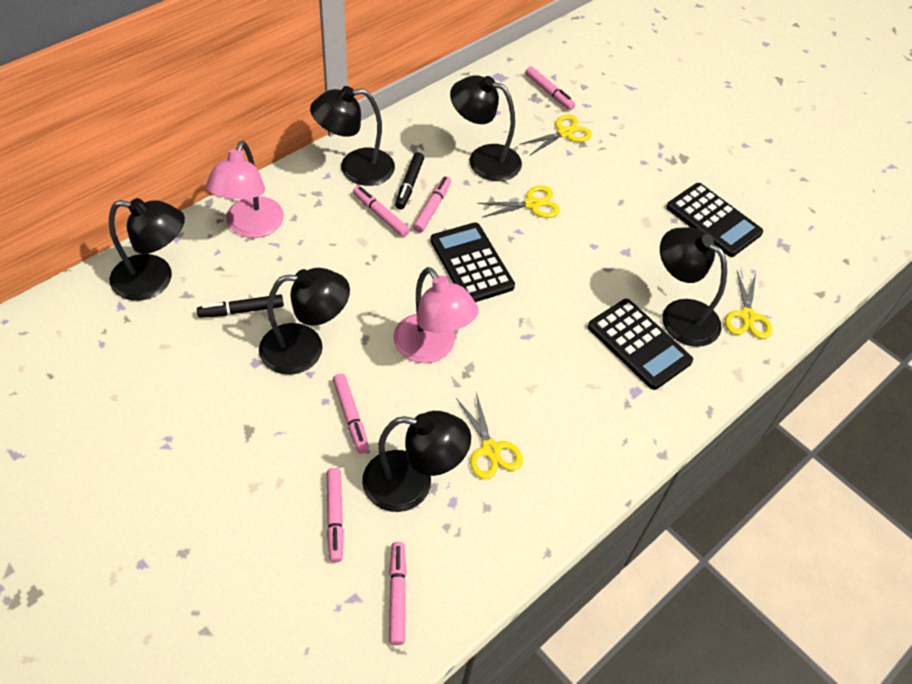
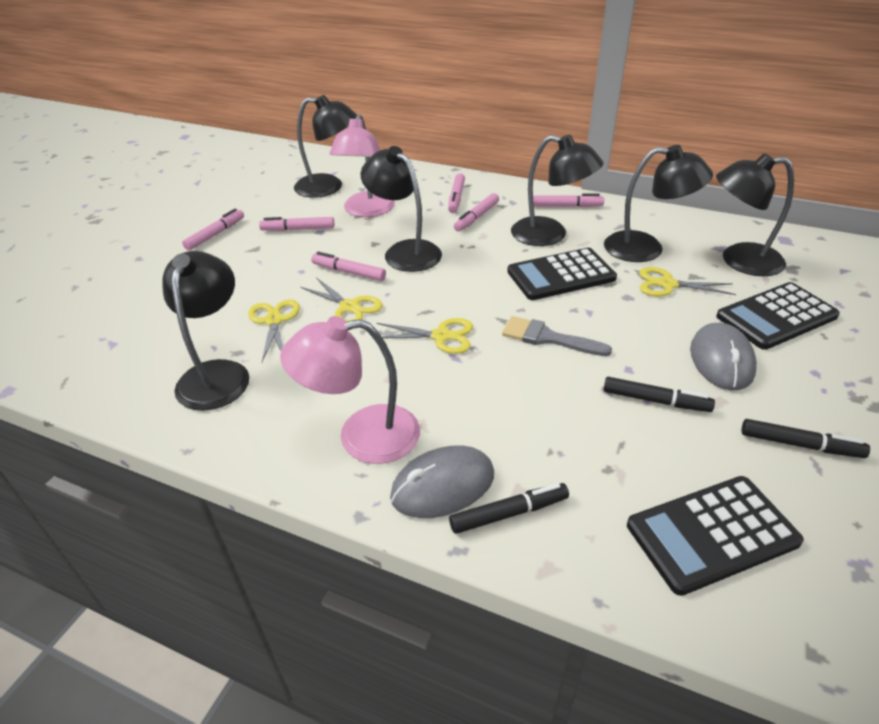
black marker: [197,294,284,318] [395,152,424,209] = 2 -> [449,483,569,534] [603,377,715,412] [741,419,870,458] = 3
grey brush: none = 0 -> [502,316,612,356] = 1
grey mouse: none = 0 -> [390,446,494,518] [690,323,757,391] = 2

